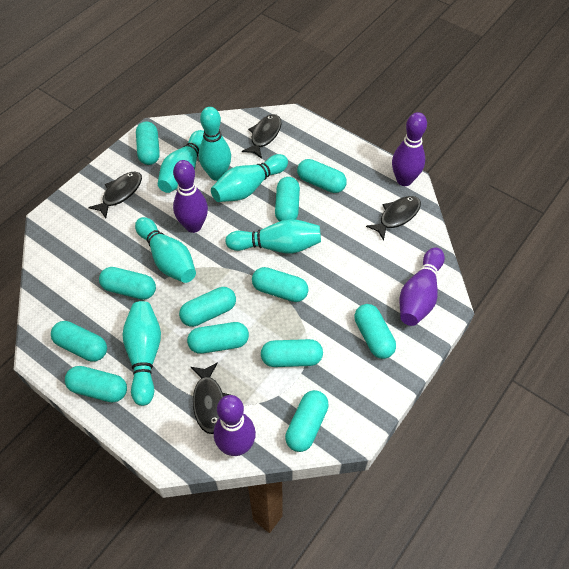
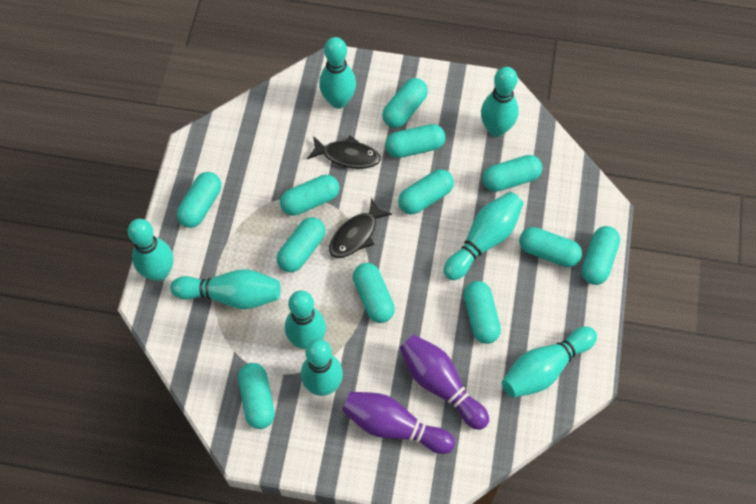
black fish: [88,171,142,218] [191,362,230,434] [242,114,281,159] [366,196,421,241] = 4 -> [307,135,381,169] [329,198,392,258] = 2
purple bowling pin: [173,160,208,233] [214,395,256,456] [392,112,427,186] [400,247,445,326] = 4 -> [342,392,455,454] [400,335,489,430] = 2
turquoise bowling pin: [122,301,161,406] [135,217,196,283] [158,130,204,193] [199,107,231,181] [211,154,288,202] [225,219,321,254] = 6 -> [128,219,173,281] [170,269,281,309] [285,290,326,349] [301,339,343,396] [319,37,356,109] [444,192,523,280] [481,67,519,137] [502,326,597,398] = 8

